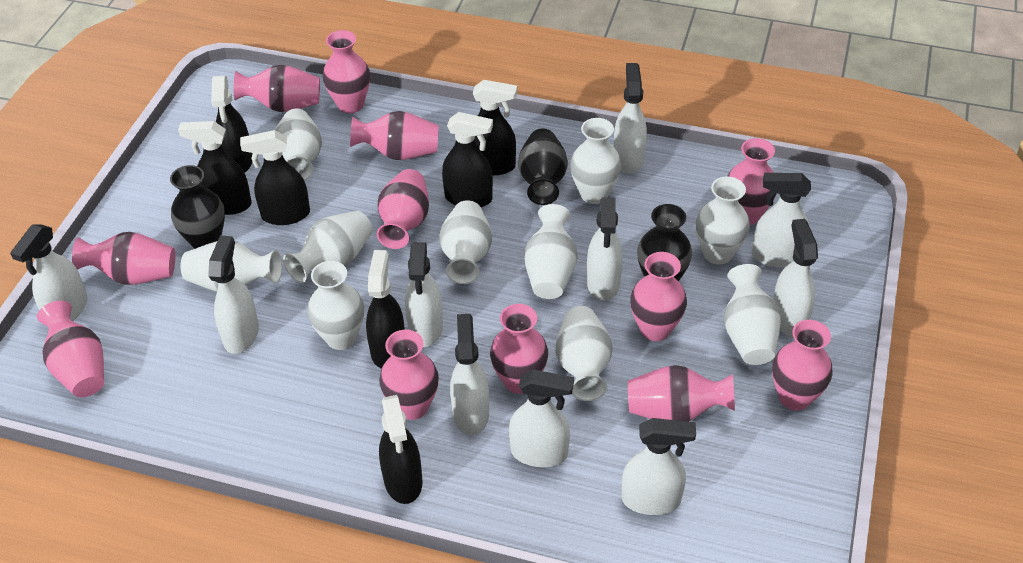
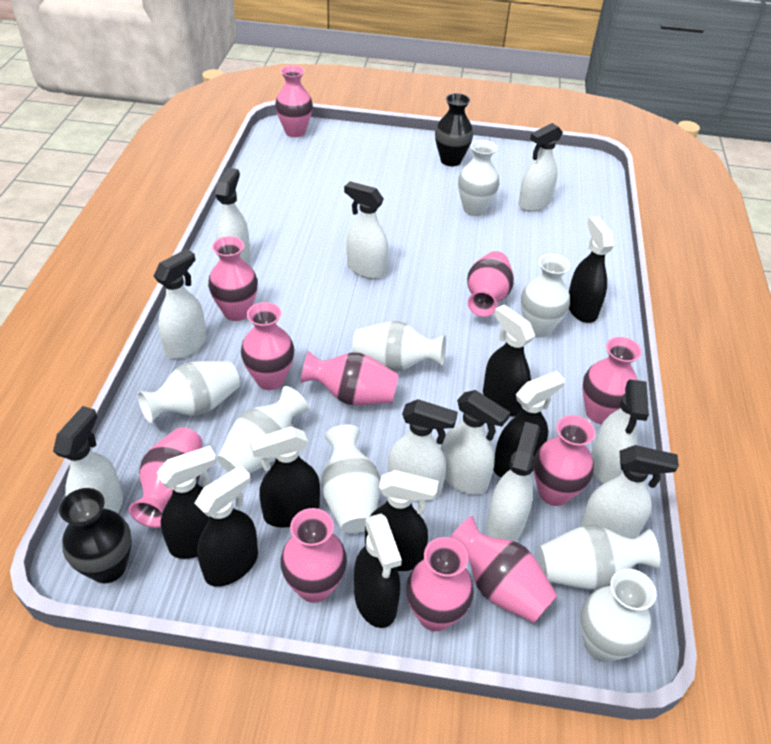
black spray bottle: [178,121,252,215] [211,75,253,173] [240,130,310,225] [366,250,405,369] [379,395,422,504] [442,112,493,207] [473,80,517,175] = 7 -> [157,445,217,559] [195,465,258,587] [250,426,320,528] [354,513,402,628] [365,470,439,571] [483,304,535,416] [493,371,565,477] [569,216,615,323] = 8
black vase: [170,165,225,249] [518,129,568,205] [637,204,692,281] = 3 -> [59,488,132,583] [435,93,473,166] = 2
pink vase: [37,301,104,397] [72,232,175,285] [234,65,320,112] [323,30,370,113] [350,111,439,160] [377,169,429,249] [379,330,439,420] [490,304,548,394] [628,365,735,422] [630,252,687,341] [727,138,776,225] [772,320,832,410] = 12 -> [129,427,202,528] [208,236,258,321] [241,302,294,390] [275,65,313,137] [280,508,347,603] [301,351,399,405] [406,537,474,631] [450,516,558,623] [467,251,514,317] [534,415,595,506] [582,337,642,424] = 11
white vase: [181,241,282,292] [275,108,322,181] [283,211,373,283] [307,261,364,350] [439,200,492,284] [524,204,578,299] [556,306,613,401] [570,118,621,204] [696,177,750,265] [724,264,781,365] = 10 -> [137,361,240,423] [217,386,309,473] [321,425,380,533] [352,321,446,372] [458,140,499,216] [521,254,570,337] [539,525,660,589] [580,569,657,662] = 8

